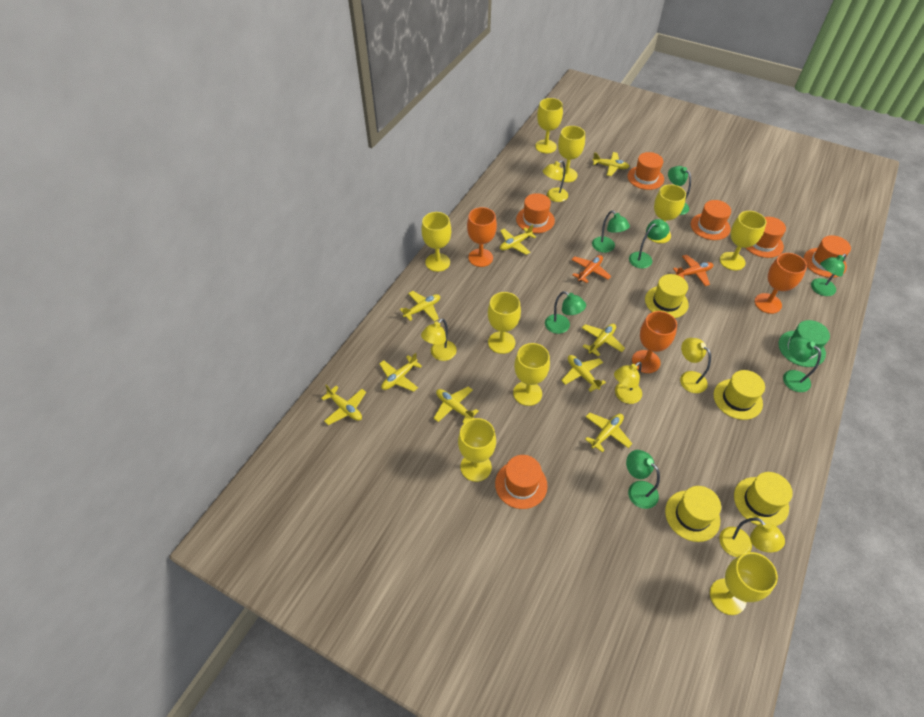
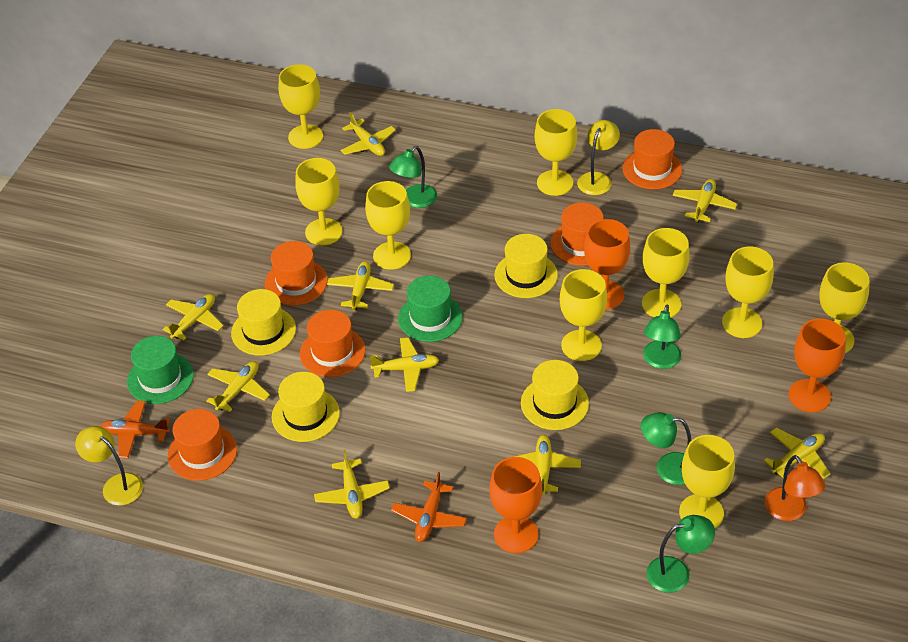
green hat: [778,320,830,367] = 1 -> [127,336,194,404] [398,276,463,342] = 2
green lamp: [545,291,586,334] [592,211,630,253] [626,450,660,509] [629,219,669,268] [668,166,691,215] [783,337,821,392] [811,254,846,296] = 7 -> [389,146,437,208] [641,412,691,485] [643,304,681,369] [646,515,715,593] = 4
orange hat: [495,455,548,509] [516,193,555,233] [627,152,664,190] [691,200,731,240] [746,217,786,258] [804,235,851,278] = 6 -> [168,409,237,481] [265,241,328,305] [300,310,365,377] [550,202,604,266] [622,129,682,189] = 5
orange lamp: none = 0 -> [764,455,825,521] = 1
yellow lamp: [421,318,457,361] [543,160,568,202] [614,362,642,404] [680,338,711,393] [720,518,785,557] = 5 -> [75,426,143,506] [577,120,620,195] = 2

